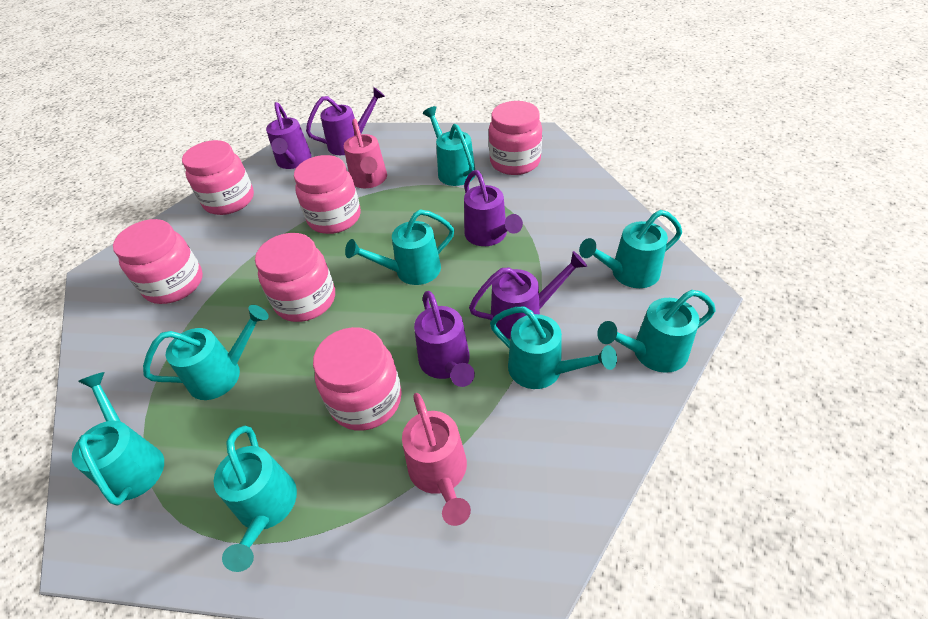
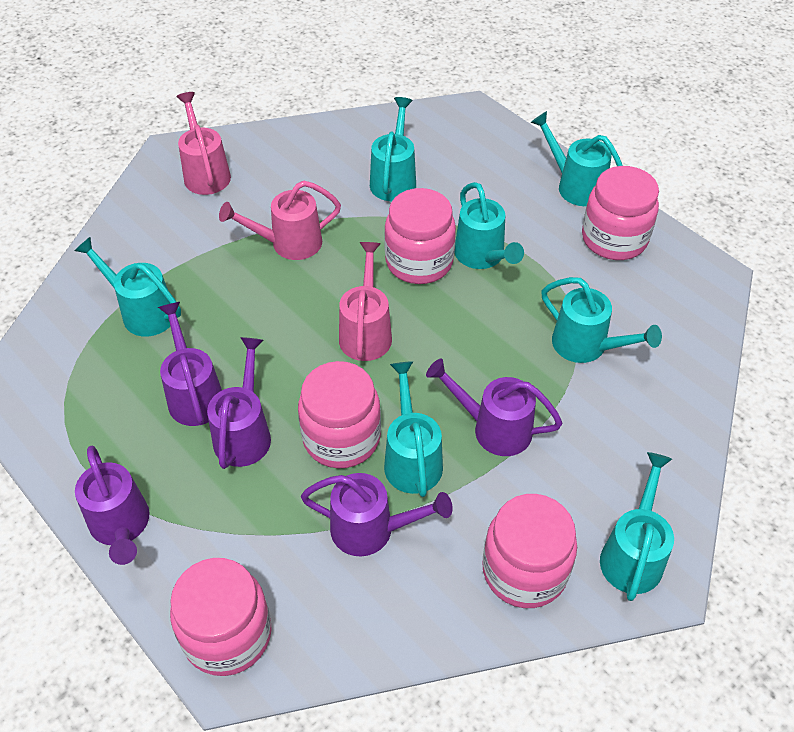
pink jar: [113,219,203,304] [182,140,254,215] [255,233,335,322] [294,155,361,234] [313,327,402,431] [489,101,542,175] = 6 -> [170,558,272,676] [298,361,381,468] [384,188,456,284] [482,494,577,608] [582,166,659,260] = 5
pink watering can: [344,119,387,188] [402,393,471,526] = 2 -> [176,92,231,195] [219,181,341,260] [339,242,392,361] = 3
turquoise watering can: [72,372,164,506] [143,305,269,400] [214,426,297,572] [345,209,454,285] [423,106,475,186] [490,306,617,389] [579,210,682,288] [597,290,716,373] = 8 -> [74,237,181,337] [370,97,416,201] [384,361,443,497] [455,182,524,269] [531,111,623,206] [541,277,662,363] [600,452,674,601] = 7

